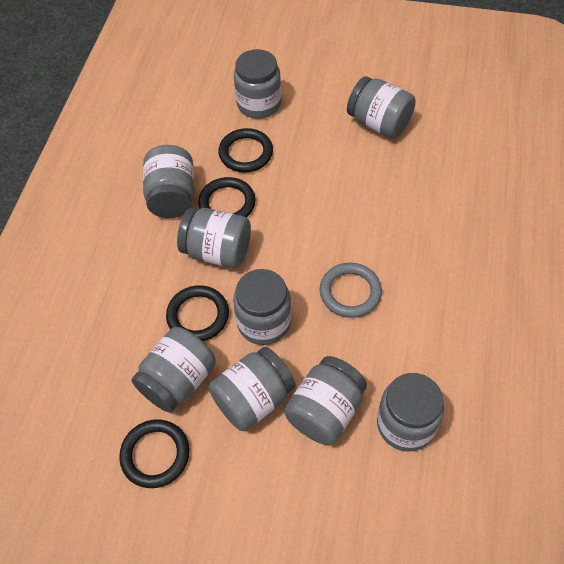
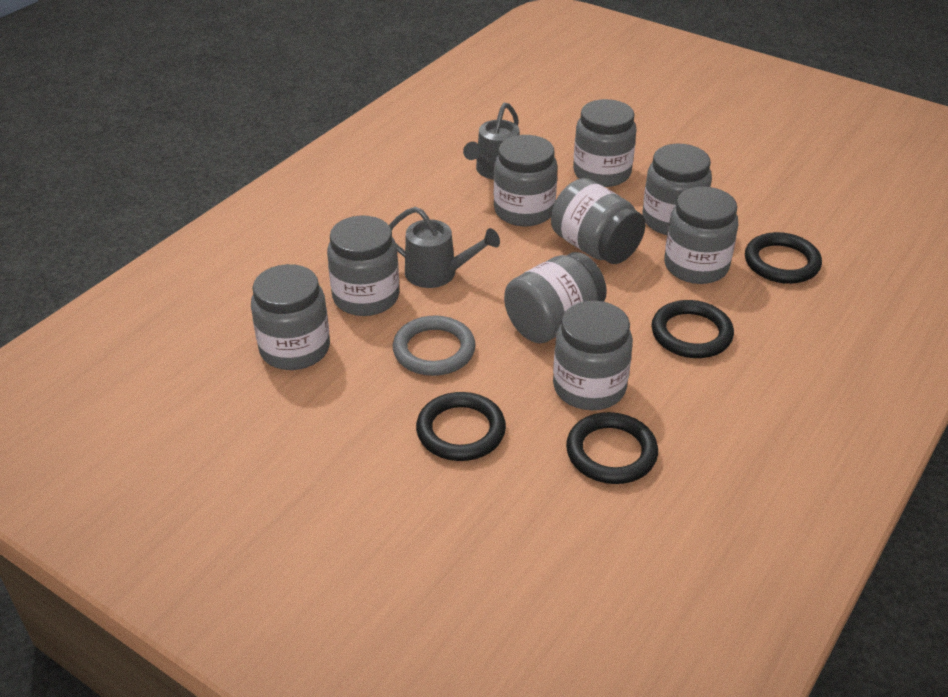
grey watering can: none = 0 -> [389,207,500,288] [463,103,520,180] = 2

